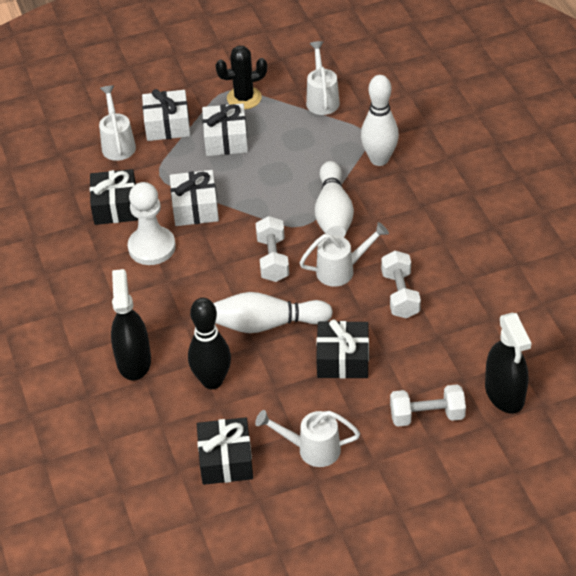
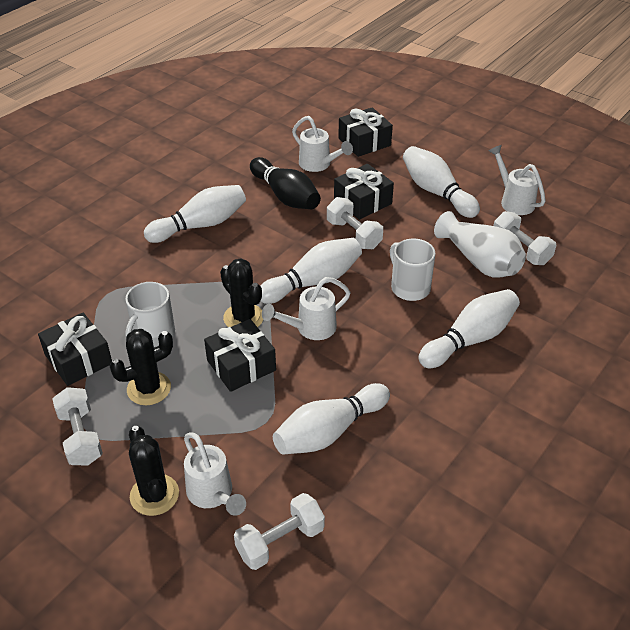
black cactus: [216,46,267,110] = 1 -> [110,329,173,405] [129,426,179,516] [220,258,263,327] = 3
black gift: [90,169,138,225] [197,417,253,485] [316,319,369,379] = 3 -> [38,313,112,386] [204,319,276,392] [334,164,394,220] [338,107,393,157] = 4
black spray bottle: [111,269,151,380] [485,313,531,414] = 2 -> none = 0
white bowling pin: [213,292,333,333] [315,161,354,237] [361,75,399,166] = 3 -> [144,185,246,243] [261,238,362,304] [273,383,390,455] [403,146,480,218] [419,289,520,368] = 5
white dumbbell: [256,216,289,282] [381,251,421,319] [390,384,466,427] = 3 -> [52,387,103,466] [234,493,325,570] [327,197,383,249] [493,211,556,265] = 4
white gift: [142,89,191,141] [170,170,219,226] [202,103,248,156] = 3 -> none = 0
white mug: none = 0 -> [125,282,175,347] [390,239,436,301] = 2
white pawn: [128,182,176,265] = 1 -> none = 0
white vase: none = 0 -> [434,211,526,278] = 1

